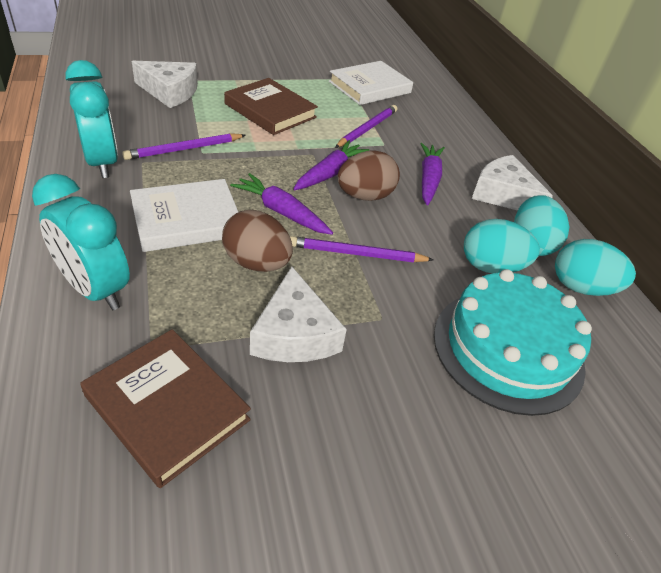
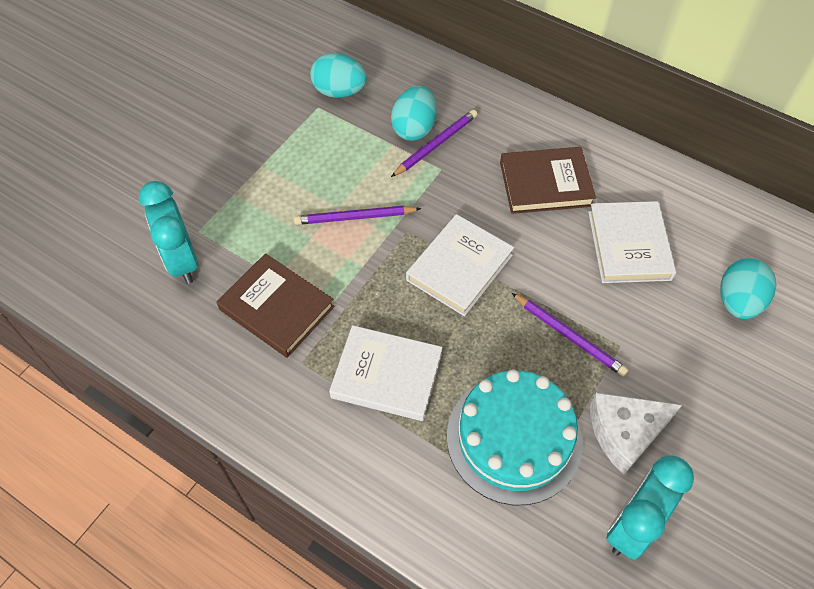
brown egg: [222,210,293,272] [337,150,400,201] = 2 -> none = 0
purple carrot: [230,173,333,235] [294,140,369,190] [420,143,445,205] = 3 -> none = 0
white book: [130,179,238,252] [329,61,413,105] = 2 -> [329,325,443,421] [406,214,514,316] [588,201,676,283] = 3
white cheese: [132,61,198,108] [250,266,347,362] [472,155,553,210] = 3 -> [590,393,682,475] = 1

